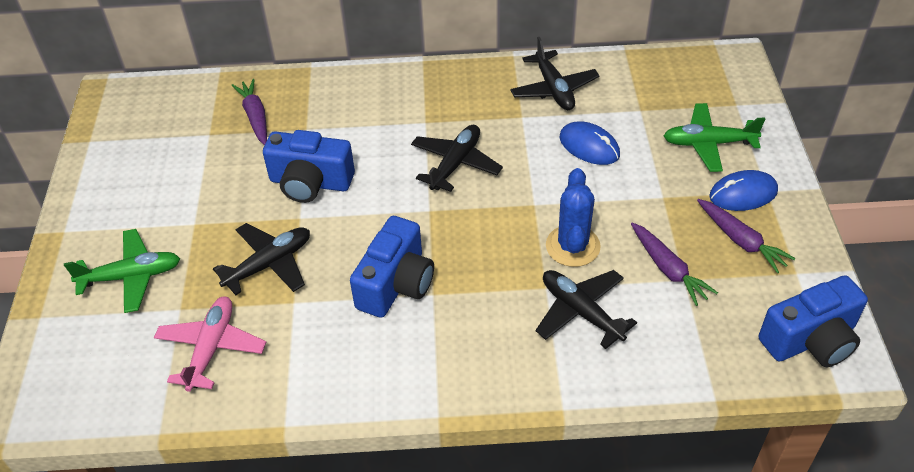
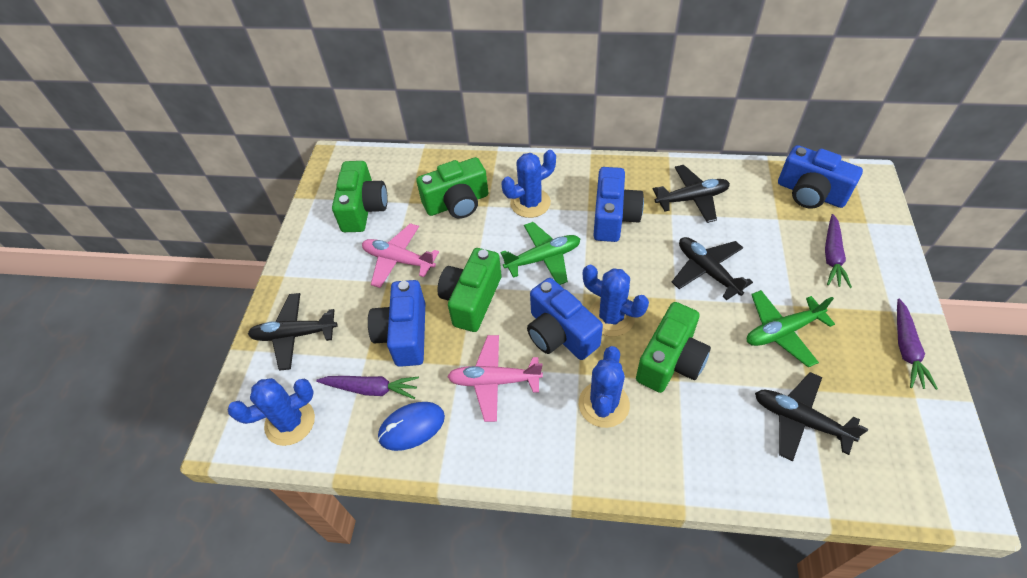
blue cactus: [546,168,601,267] = 1 -> [228,378,315,446] [501,150,556,218] [579,346,630,428] [583,265,649,337] = 4
blue camera: [263,130,355,203] [350,216,434,318] [759,275,868,367] = 3 -> [368,280,425,367] [527,278,603,360] [593,167,644,242] [778,145,863,209] = 4
blue mouse: [559,122,620,165] [709,170,778,211] = 2 -> [378,402,445,451] = 1
green camera: none = 0 -> [332,161,388,232] [416,157,488,219] [438,248,501,332] [636,302,711,393] = 4
pink plane: [154,296,266,392] = 1 -> [362,223,439,288] [447,335,543,422] = 2

